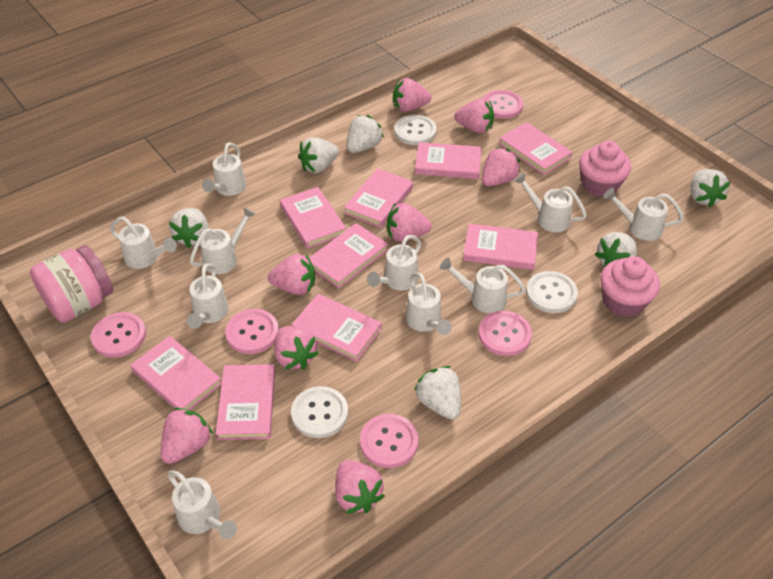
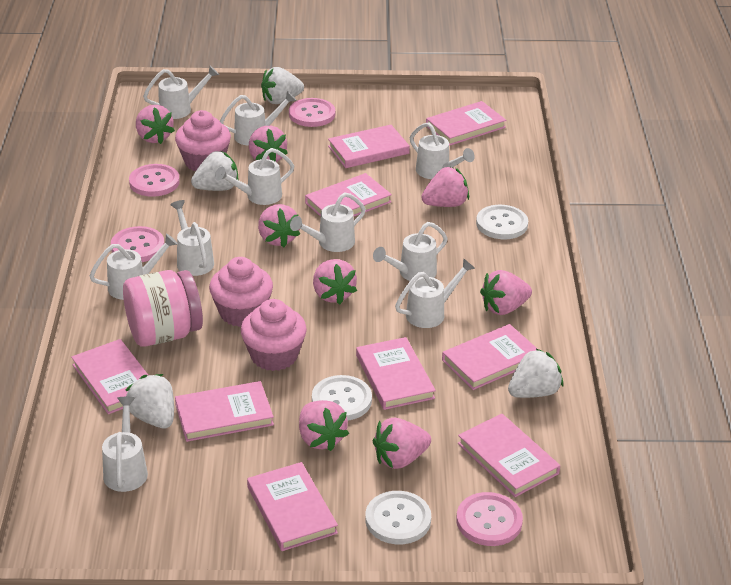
pink button: [91,312,146,358] [225,309,279,354] [360,414,418,468] [478,311,532,356] [483,90,523,119] = 5 -> [111,226,164,262] [129,164,180,197] [289,98,335,127] [456,492,523,546] = 4
pink cupcake: [579,141,631,197] [600,256,660,317] = 2 -> [175,110,231,171] [209,257,273,327] [240,299,307,371] = 3
white strawberry: [169,208,209,248] [298,137,339,173] [347,115,384,153] [414,366,461,420] [595,232,637,268] [691,169,730,208] = 6 -> [126,374,174,429] [191,151,239,191] [261,67,304,104] [508,349,563,398] = 4

